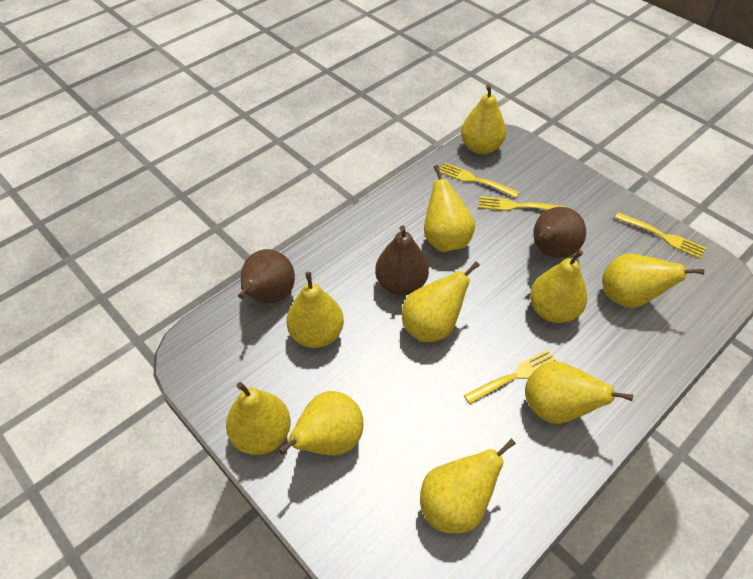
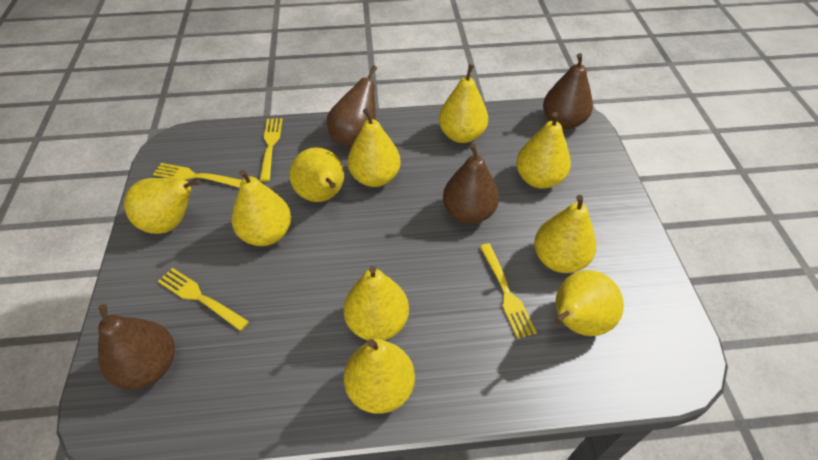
brown pear: [238,249,295,303] [375,226,429,296] [533,207,586,258] = 3 -> [98,304,175,389] [327,65,377,148] [443,144,499,224] [543,53,593,129] = 4

